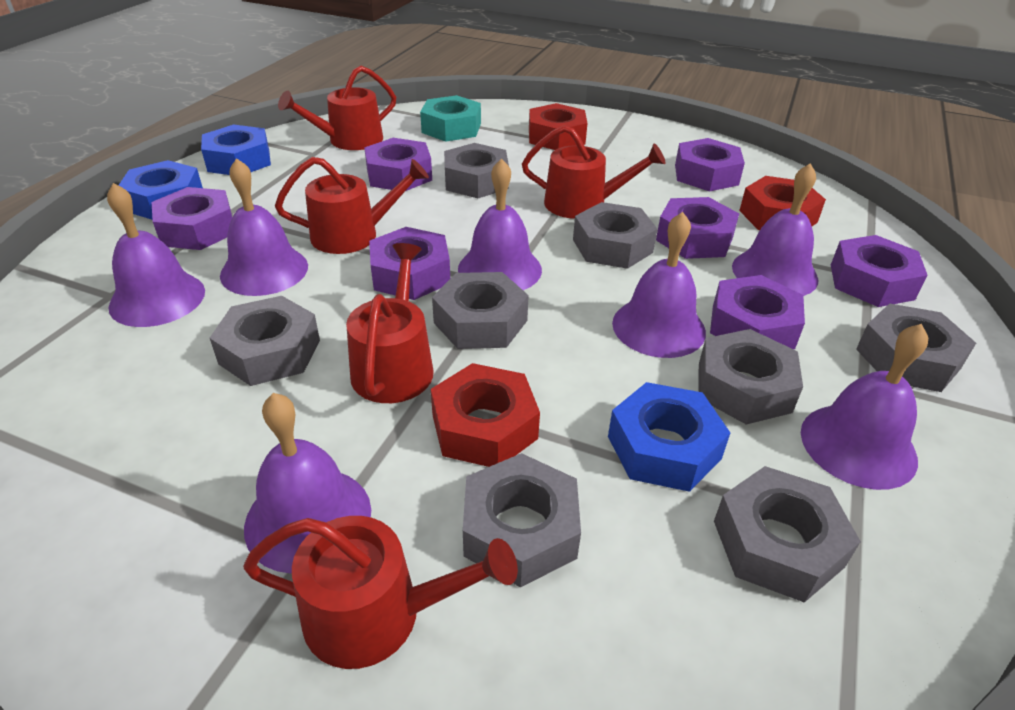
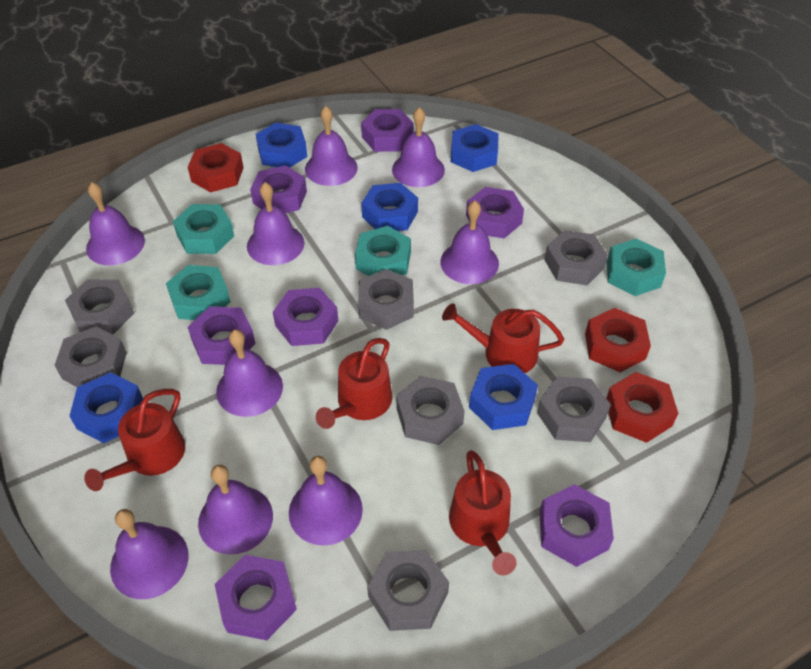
blue nut: [118,160,203,220] [201,124,271,175] [608,382,730,492] = 3 -> [69,372,143,443] [256,123,307,168] [361,183,418,231] [451,124,499,172] [469,364,538,430] = 5
grey nut: [210,296,320,386] [432,272,529,349] [444,143,509,198] [463,453,581,587] [573,202,657,269] [698,329,803,425] [714,466,861,603] [856,303,976,392] = 8 -> [54,326,127,387] [65,279,134,334] [358,269,414,330] [367,550,449,631] [396,376,465,445] [537,377,611,442] [544,230,608,285] = 7
purple bell: [107,183,205,327] [220,158,308,296] [244,393,371,574] [458,158,542,290] [612,212,706,358] [732,163,818,296] [801,324,928,490] = 7 -> [86,182,145,265] [110,509,189,599] [198,465,273,555] [216,329,283,417] [247,182,304,265] [289,456,363,546] [305,106,358,186] [392,107,445,187] [440,201,499,284] = 9
red watering can: [243,516,518,669] [275,157,429,254] [278,66,396,150] [346,243,434,403] [522,125,666,219] = 5 -> [84,389,185,491] [316,338,392,429] [442,304,564,373] [449,450,516,576] = 4
turquoise nut: [420,95,481,142] = 1 -> [166,265,231,320] [173,204,234,254] [355,226,411,276] [607,239,666,296] = 4

